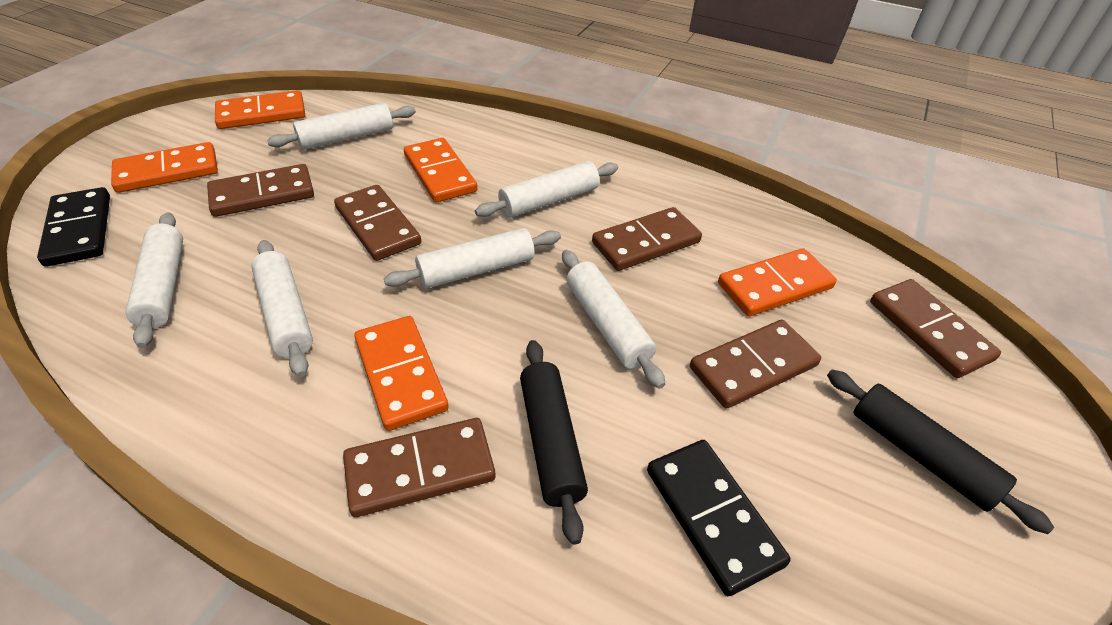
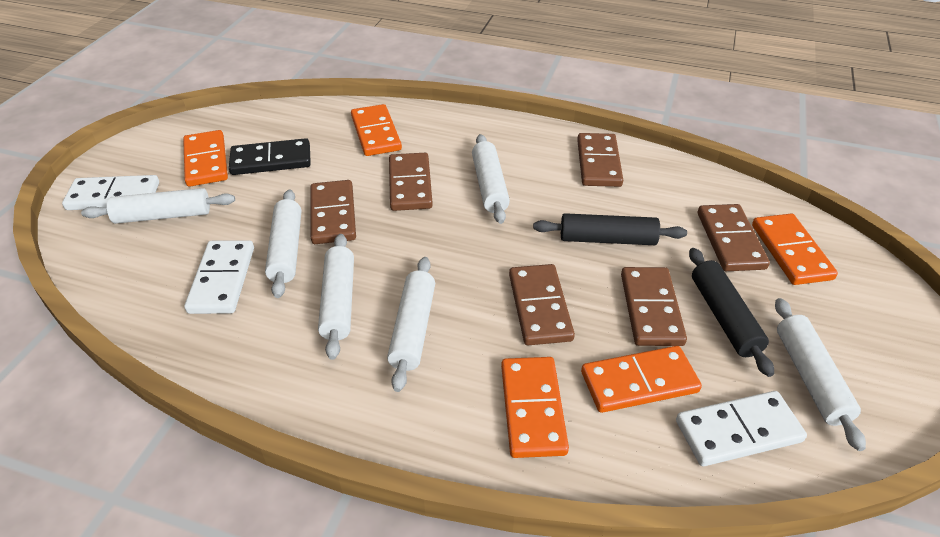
black domino: [37,187,110,267] [647,440,791,596] = 2 -> [229,138,311,175] = 1
white domino: none = 0 -> [62,175,159,210] [184,240,254,314] [676,391,807,466] = 3

